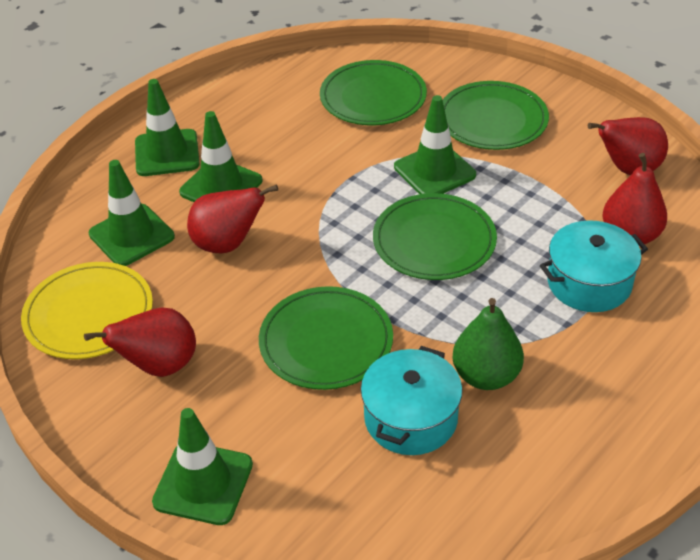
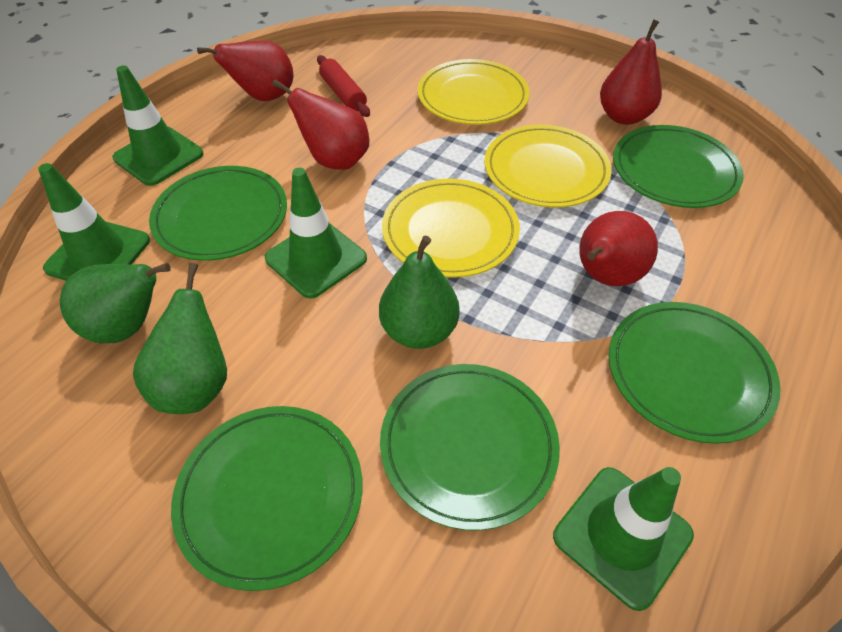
green pear: [452,298,524,390] = 1 -> [60,263,171,343] [133,263,227,414] [379,236,460,349] = 3
green plate: [259,286,393,390] [320,60,427,125] [373,193,497,280] [443,81,549,150] = 4 -> [149,166,287,261] [171,406,363,591] [380,364,560,531] [609,302,781,444] [613,125,744,208] = 5
green traffic cone: [89,160,175,266] [135,79,200,176] [152,408,253,525] [179,111,262,202] [394,95,476,194] = 5 -> [38,163,150,281] [113,66,203,186] [265,168,367,299] [553,467,694,611] = 4
red rolling pin: none = 0 -> [317,55,370,117] = 1
turquoise pot: [361,346,462,455] [540,220,648,312] = 2 -> none = 0
yellow plate: [21,262,153,359] = 1 -> [382,179,520,278] [418,59,530,125] [484,125,612,207] = 3

